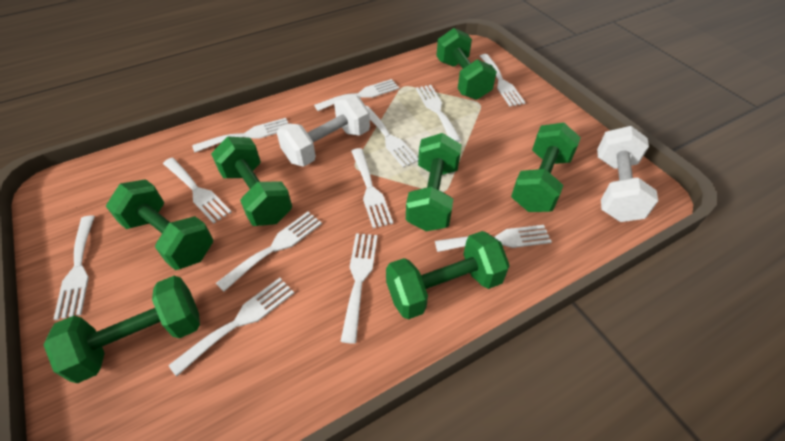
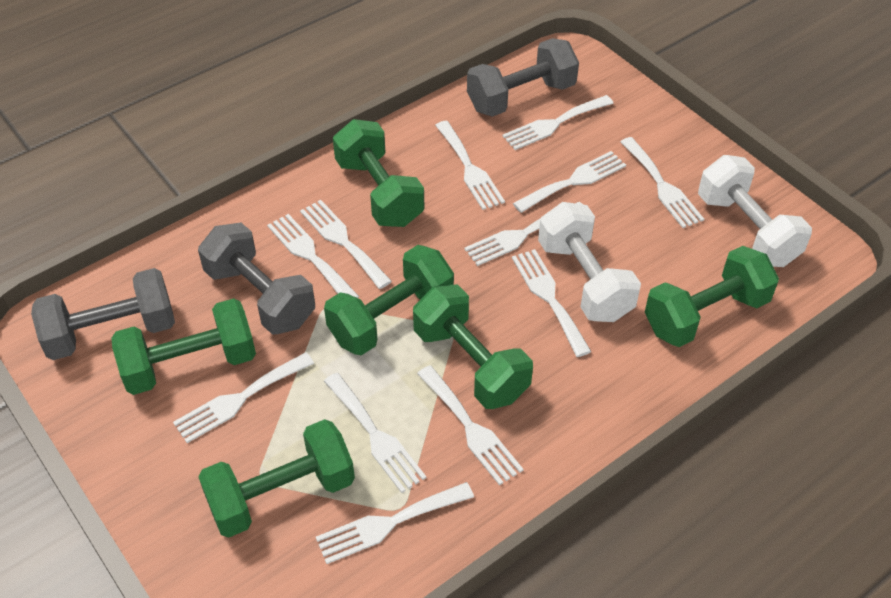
green dumbbell: [43,276,200,384] [106,179,213,270] [211,136,292,226] [386,231,510,320] [406,133,462,231] [436,28,497,100] [511,123,581,212] = 7 -> [111,299,256,395] [198,419,355,538] [324,245,454,355] [333,119,425,227] [413,285,533,409] [645,246,779,347] = 6
grey dumbbell: none = 0 -> [31,268,175,360] [198,223,315,335] [467,38,579,117] = 3

